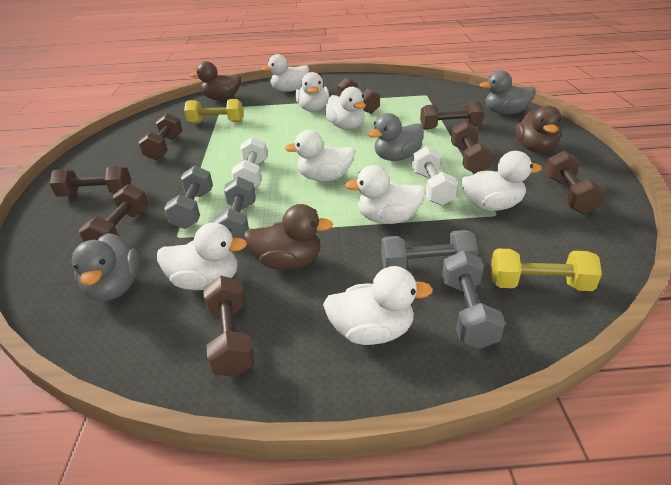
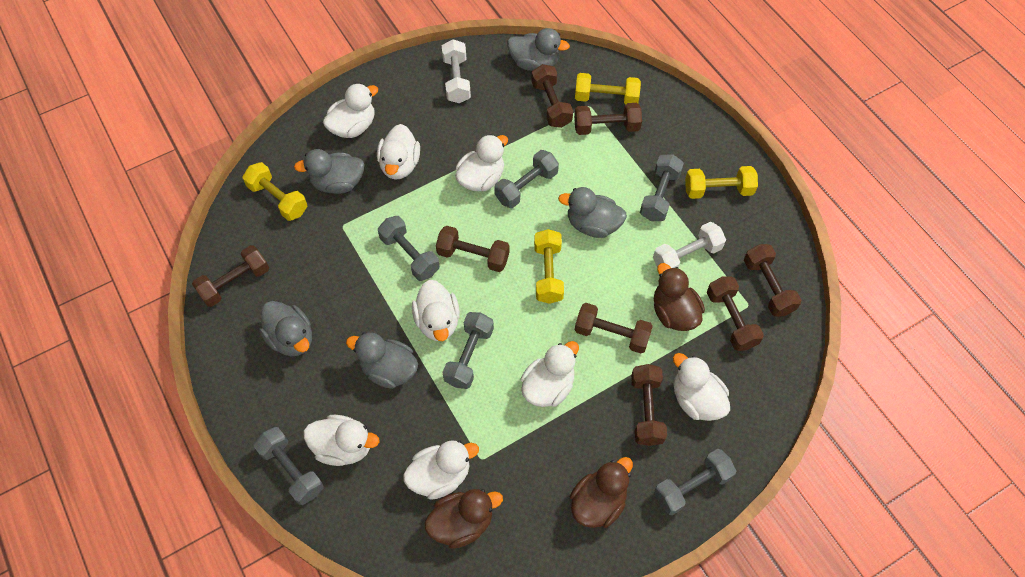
grey duck: [72,233,140,301] [368,113,424,161] [479,70,536,114] = 3 -> [259,301,312,356] [294,149,365,194] [346,333,418,389] [507,28,570,71] [558,187,627,238] = 5
grey dumbbell: [164,166,213,229] [213,177,256,239] [381,230,478,269] [442,251,505,349] = 4 -> [253,427,324,505] [378,216,440,281] [442,312,494,389] [494,150,559,208] [640,154,684,221] [654,449,736,515] = 6
yellow dumbbell: [184,99,243,123] [491,249,602,291] = 2 -> [242,162,307,221] [534,229,564,304] [575,73,641,104] [685,166,758,199] = 4

